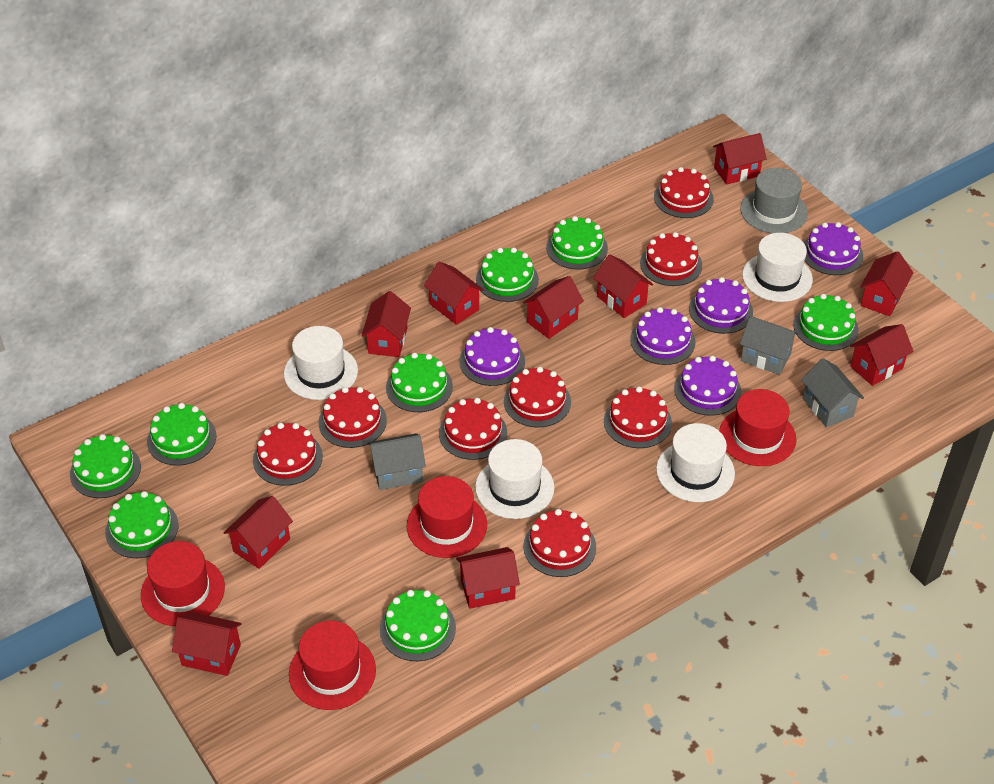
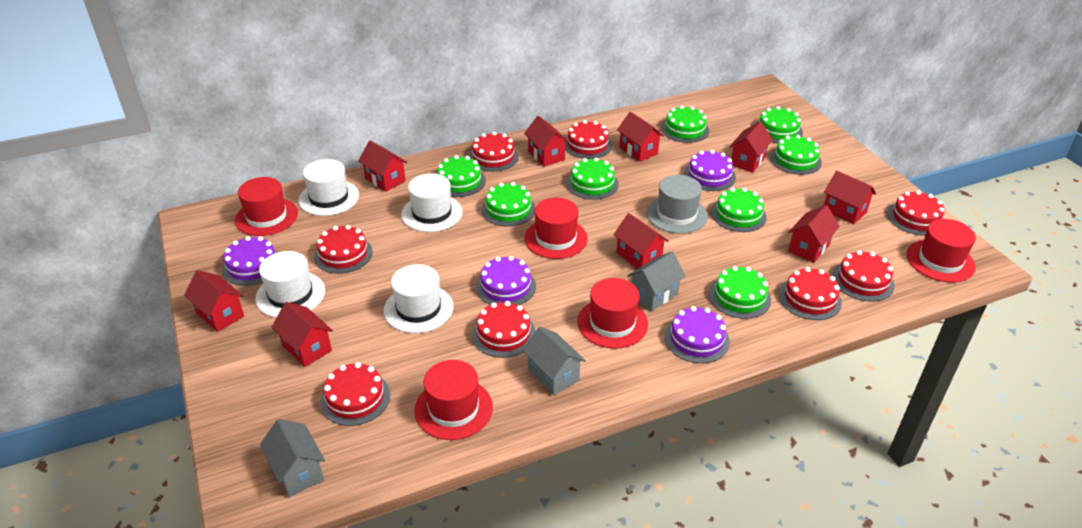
purple cake: [459,327,525,386] [630,307,696,365] [674,356,741,416] [689,277,753,334] [804,222,863,275] = 5 -> [222,236,278,286] [476,256,536,305] [665,306,730,363] [684,150,736,191] = 4
red hat: [141,541,225,626] [289,621,376,710] [407,476,487,558] [719,389,797,466] = 4 -> [235,177,298,236] [414,360,493,440] [524,198,588,259] [577,278,648,349] [907,219,976,282] = 5
red house: [172,612,242,676] [224,496,293,569] [362,291,411,357] [424,262,484,325] [456,547,520,609] [523,276,584,339] [593,254,653,318] [713,133,767,185] [850,324,914,386] [860,251,914,316] = 10 -> [184,270,244,332] [272,302,333,367] [358,141,408,192] [524,116,569,167] [614,213,669,269] [617,112,664,162] [729,122,773,173] [788,205,840,263] [824,171,876,224] = 9

